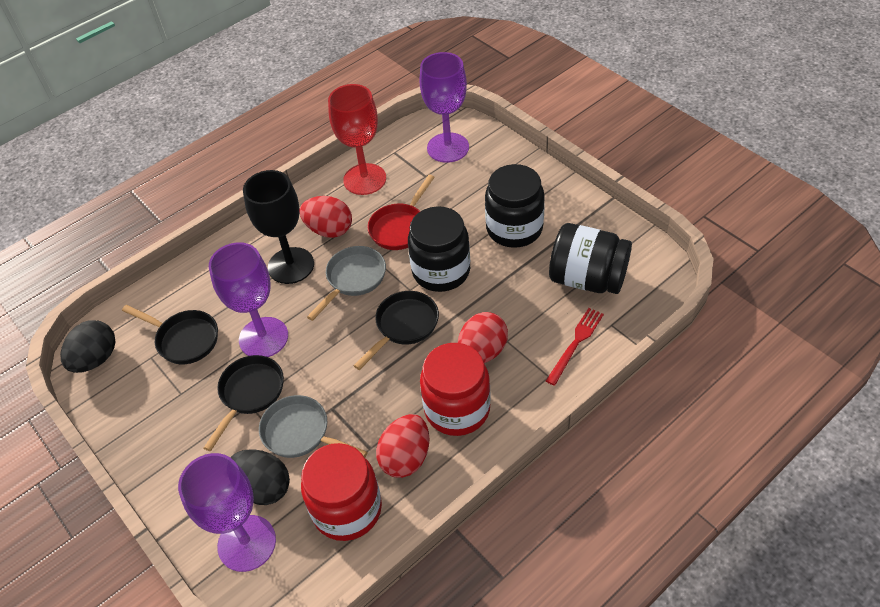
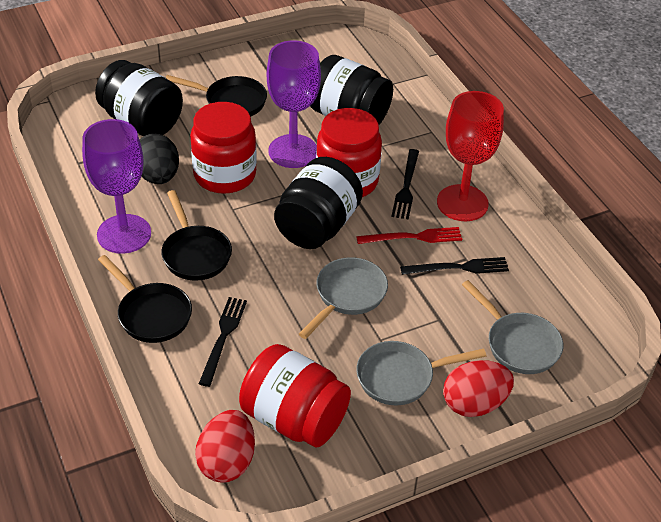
black egg: [60,320,115,373] [230,449,290,505] = 2 -> [140,133,179,184] = 1
black fork: none = 0 -> [199,297,247,387] [391,149,419,220] [400,257,509,275] = 3
black goblet: [243,170,314,284] = 1 -> none = 0
grey pan: [259,395,367,458] [307,246,386,321] = 2 -> [299,257,388,339] [356,341,486,405] [462,280,563,374] = 3
purple goblet: [178,453,276,572] [209,242,288,357] [420,52,469,163] = 3 -> [82,119,151,254] [267,40,321,168] = 2
red egg: [300,196,352,238] [376,414,429,478] [458,312,508,363] = 3 -> [195,410,255,483] [443,360,514,417] = 2
red jar: [301,443,382,541] [420,343,491,436] = 2 -> [190,102,257,194] [239,344,351,448] [316,108,382,197] = 3
red pan: [367,175,435,250] = 1 -> none = 0

